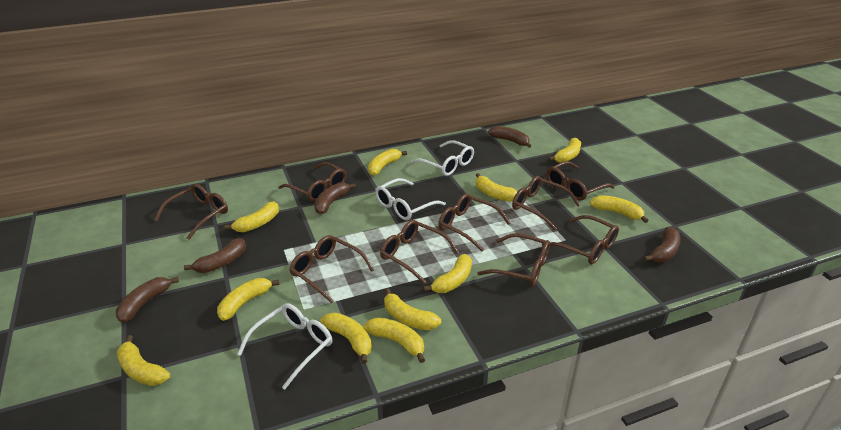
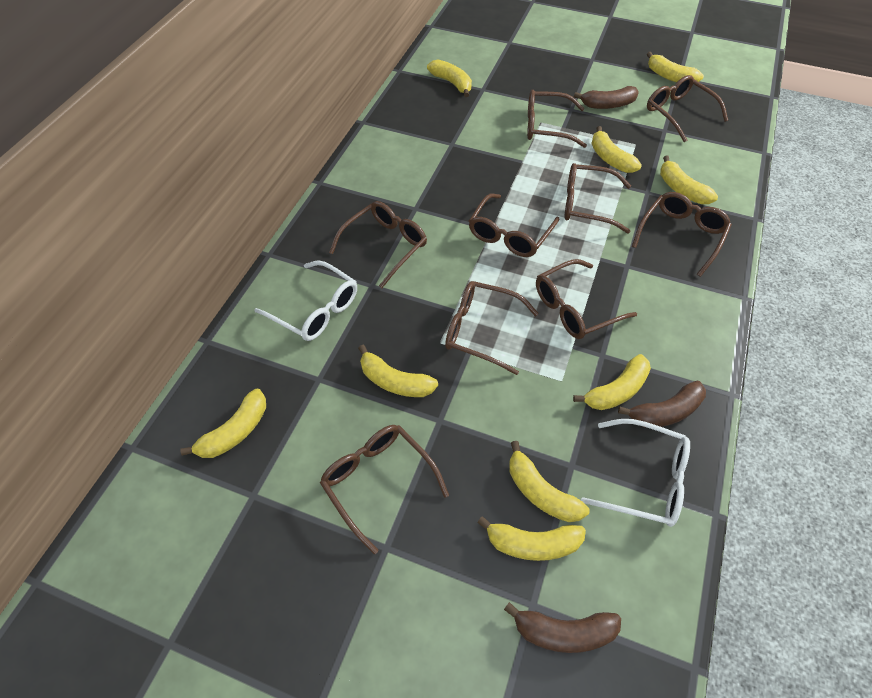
brown banana: [116,277,179,323] [184,238,246,273] [314,182,356,214] [488,126,531,148] [644,227,681,262] = 5 -> [504,602,621,653] [574,86,639,109] [618,381,706,427] = 3
white glasses: [237,303,332,390] [375,178,446,220] [410,140,474,176] = 3 -> [254,261,357,341] [581,419,690,527] = 2
yellow banana: [117,335,170,386] [217,278,279,321] [224,201,279,232] [320,312,372,364] [364,317,425,363] [368,149,407,176] [384,288,441,330] [423,254,472,293] [476,173,518,202] [548,138,581,163] [590,195,649,223] = 11 -> [181,388,266,458] [358,345,438,397] [427,59,472,97] [477,516,586,561] [509,441,590,522] [573,354,651,410] [591,126,642,173] [647,52,704,82] [660,156,718,204] = 9

